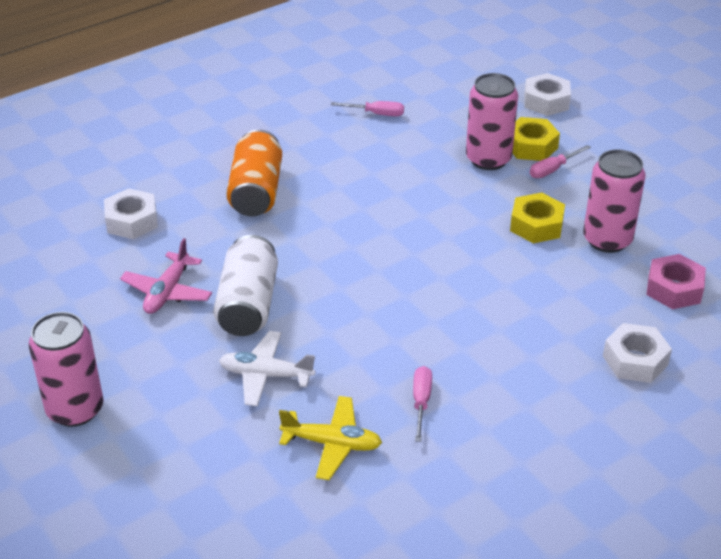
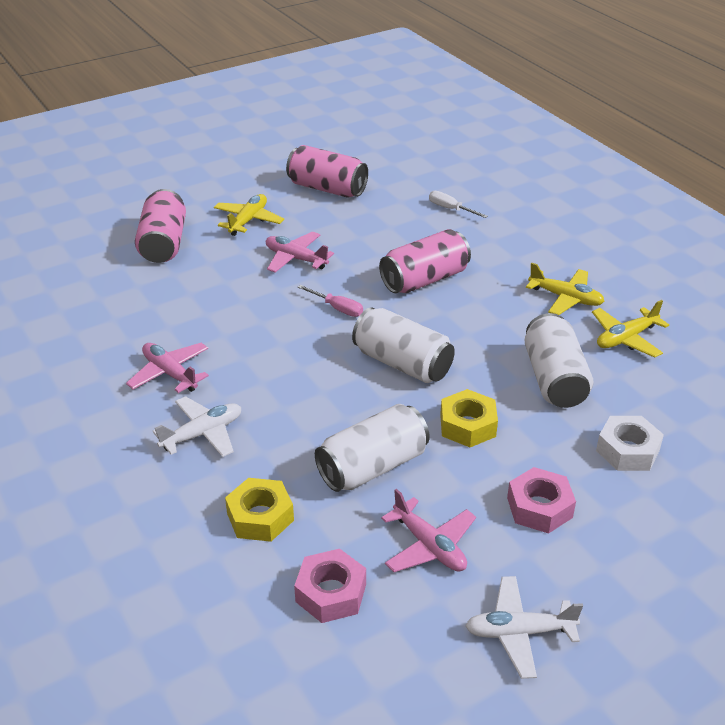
orange can: [226,129,282,216] = 1 -> none = 0
pink nut: [647,254,706,309] = 1 -> [294,549,366,623] [507,467,576,534] = 2
pink plane: [120,238,212,314] = 1 -> [126,343,209,393] [266,231,334,273] [381,489,476,572] = 3
pink screwdriver: [331,101,404,116] [413,366,432,442] [530,145,591,178] = 3 -> [298,285,363,317] = 1
white can: [213,235,278,336] = 1 -> [315,404,430,492] [352,307,455,383] [525,313,594,408] = 3
white nut: [104,188,158,239] [524,73,571,116] [603,323,672,383] = 3 -> [596,416,664,471] = 1
white plane: [219,331,315,406] = 1 -> [153,396,241,457] [465,576,583,679] = 2
white screwdriver: none = 0 -> [429,191,488,218] = 1
yellow plane: [279,396,382,480] = 1 -> [214,194,284,236] [526,262,605,315] [592,300,669,358] = 3

